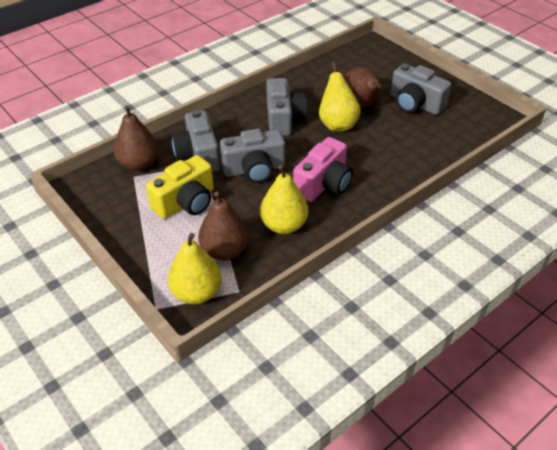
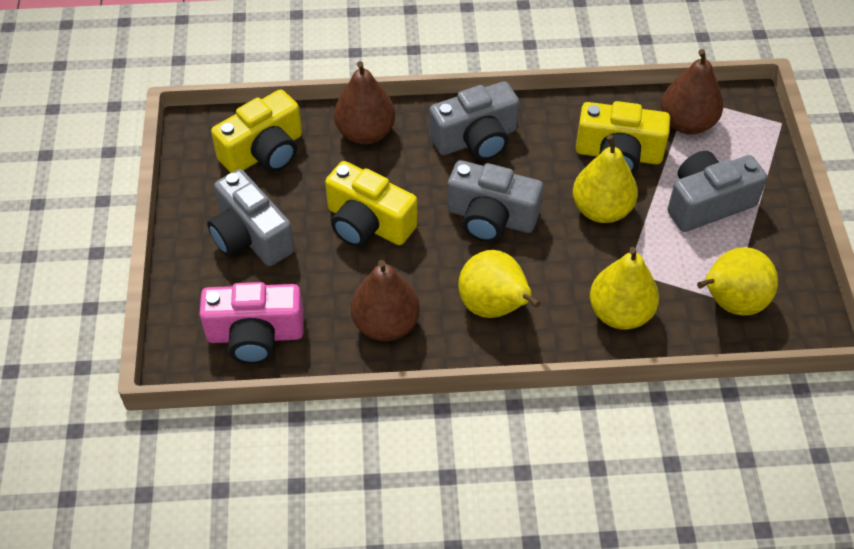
yellow camera: [146,155,214,219] = 1 -> [211,89,302,173] [325,161,418,247] [576,101,670,174] = 3
yellow pear: [168,233,222,304] [260,165,308,234] [319,62,361,132] = 3 -> [458,250,540,318] [572,135,638,223] [590,247,659,330] [697,247,778,315] = 4

